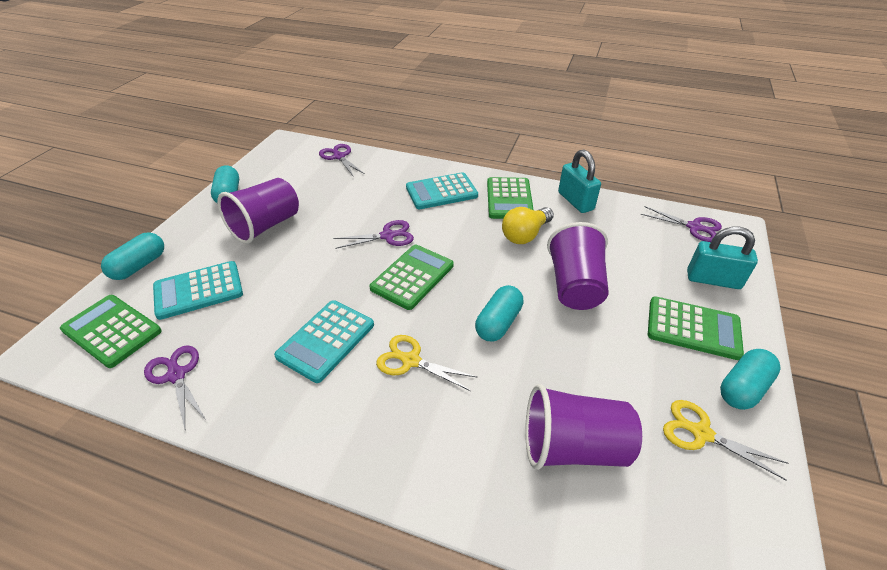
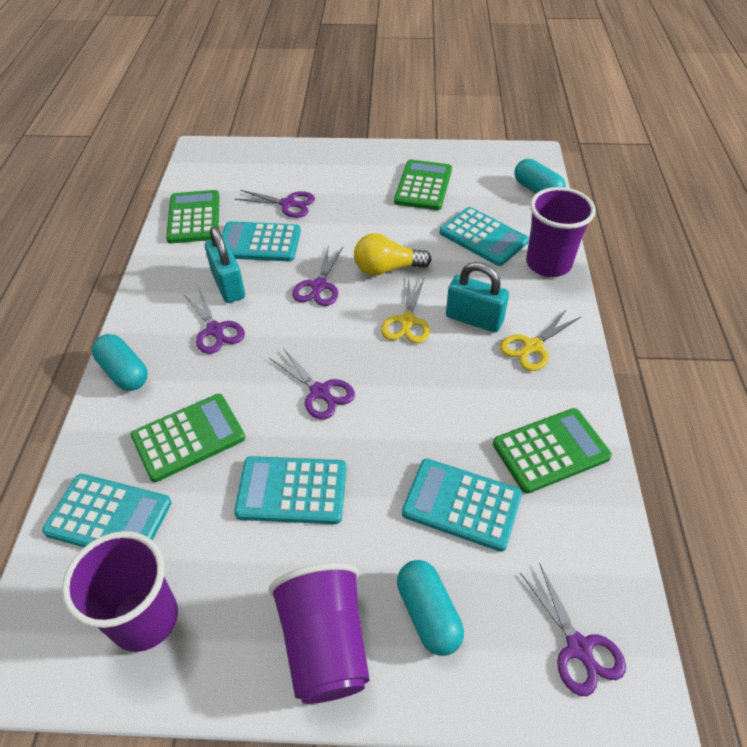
purple scissors: [144,345,206,428] [319,144,365,177] [333,220,414,249] [641,206,722,242] = 4 -> [183,287,245,354] [235,190,315,218] [269,348,355,420] [292,247,343,306] [520,563,626,696] = 5
turquoise calculator: [153,261,243,320] [274,300,374,383] [406,172,478,209] = 3 -> [42,474,171,547] [222,221,301,261] [234,456,346,524] [402,459,522,552] [440,207,529,266] = 5
turquoise capsule: [101,232,164,280] [211,165,239,203] [475,285,524,342] [720,349,781,410] = 4 -> [92,334,148,391] [397,560,464,656] [515,159,566,193] = 3

